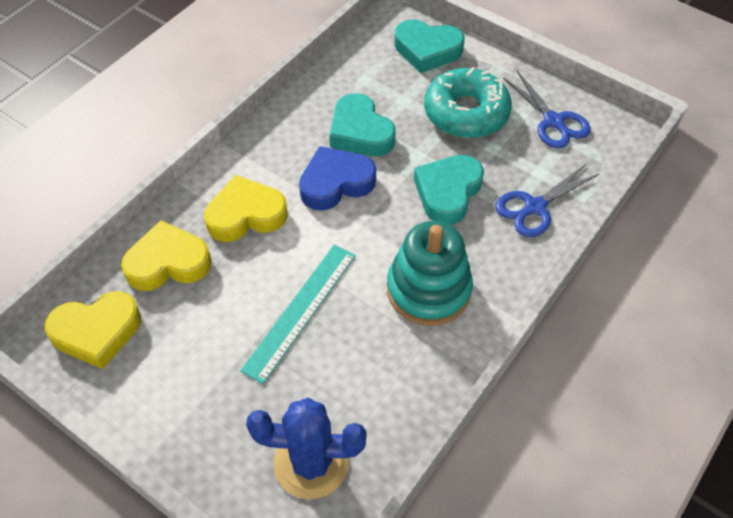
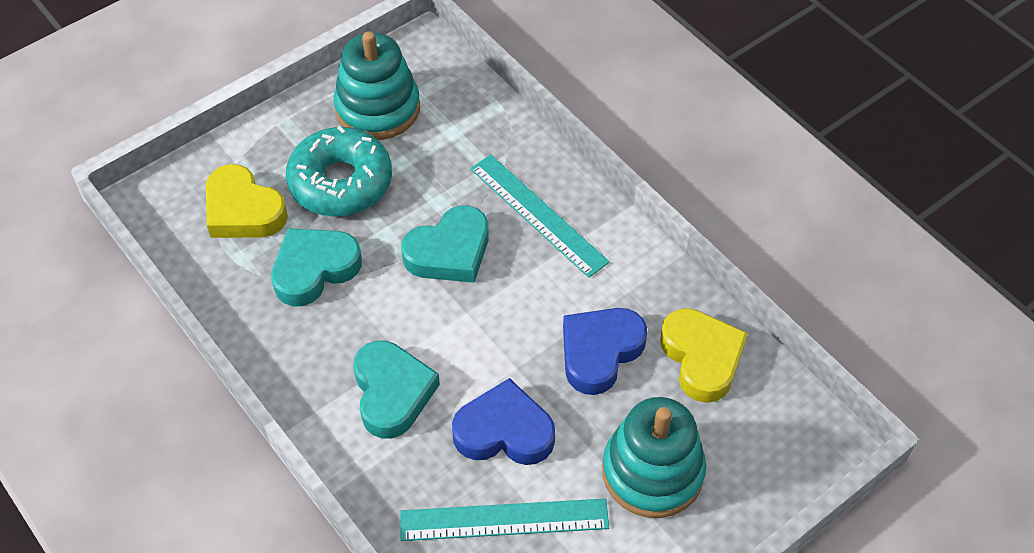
blue cactus: [246,398,367,499] = 1 -> none = 0
blue heart: [299,146,376,211] = 1 -> [452,378,555,465] [563,308,647,395] = 2
blue scissors: [495,164,599,237] [503,71,591,149] = 2 -> none = 0
turquoise ruler: [240,245,356,384] = 1 -> [400,499,609,541] [470,155,610,278] = 2
turquoise stacking toy: [387,221,473,326] = 1 -> [334,31,420,140] [602,397,706,518] = 2
yellow heart: [45,291,141,369] [121,220,211,291] [204,175,288,242] = 3 -> [206,164,288,238] [660,308,748,403] = 2

